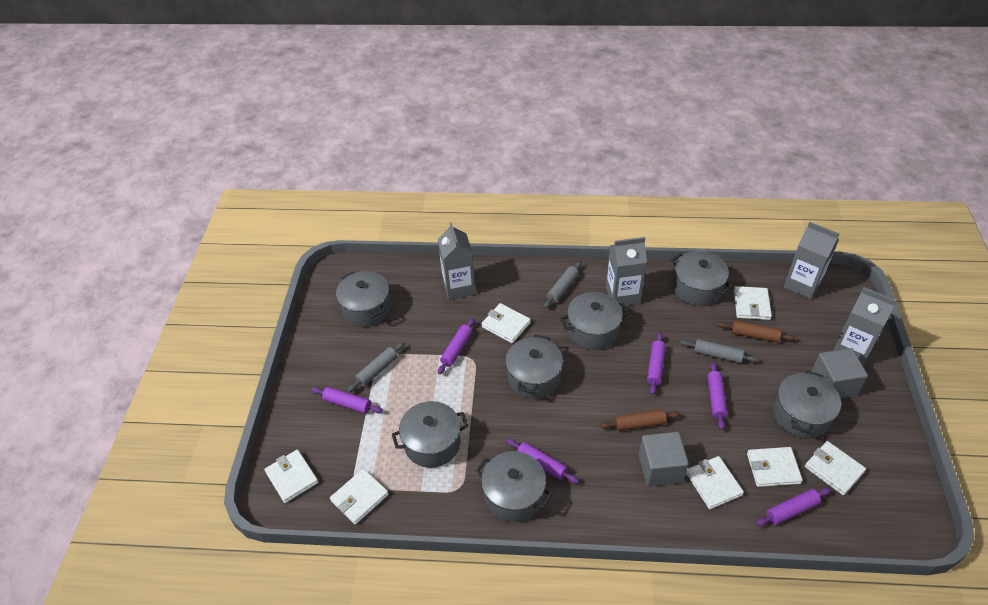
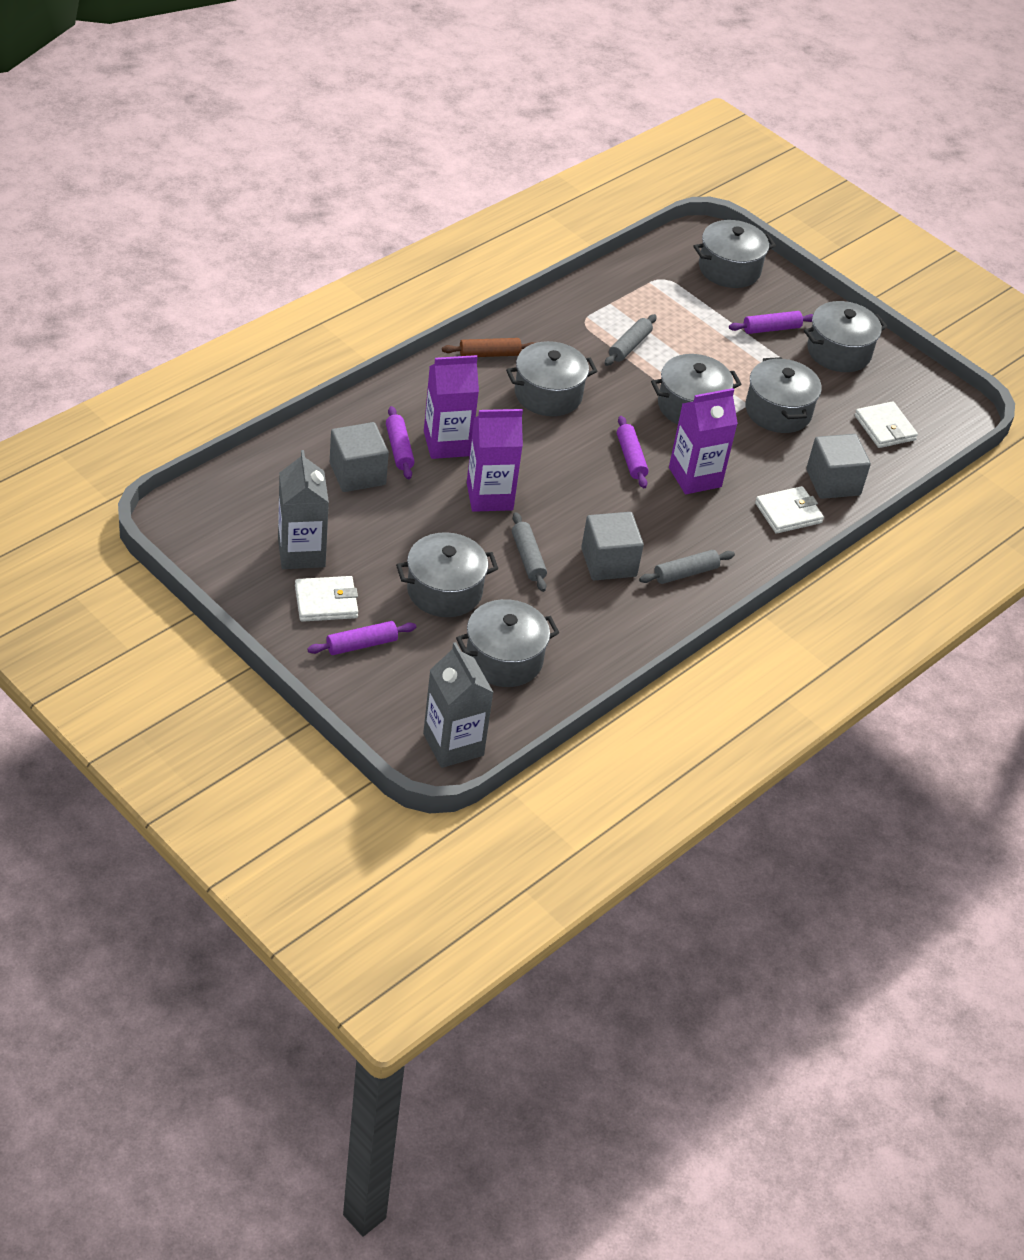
brown rolling pin: [600,409,681,431] [718,321,796,342] = 2 -> [442,338,535,357] = 1
grey carton: [438,222,476,300] [606,237,647,306] [784,222,839,299] [833,287,897,365] = 4 -> [278,450,329,569] [423,642,494,768] = 2
grey cube: [639,432,689,486] [811,348,868,398] = 2 -> [330,422,389,492] [581,512,644,580] [806,434,871,499] = 3
purple carton: none = 0 -> [424,355,479,459] [467,409,523,512] [669,388,738,494] = 3
purple rolling pin: [311,387,383,414] [438,318,475,374] [506,439,579,484] [647,332,666,395] [707,362,728,430] [756,488,831,526] = 6 -> [307,621,416,655] [386,406,415,479] [617,416,649,488] [729,311,813,334] = 4
white wallet: [264,450,318,503] [330,469,389,525] [482,303,531,343] [686,456,744,509] [734,286,772,320] [747,447,803,487] [805,441,866,495] = 7 -> [295,576,358,622] [755,486,824,534] [855,401,918,448] = 3

